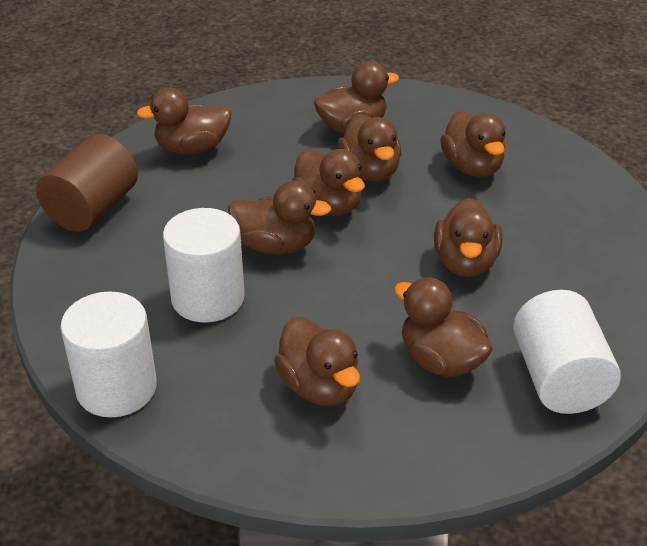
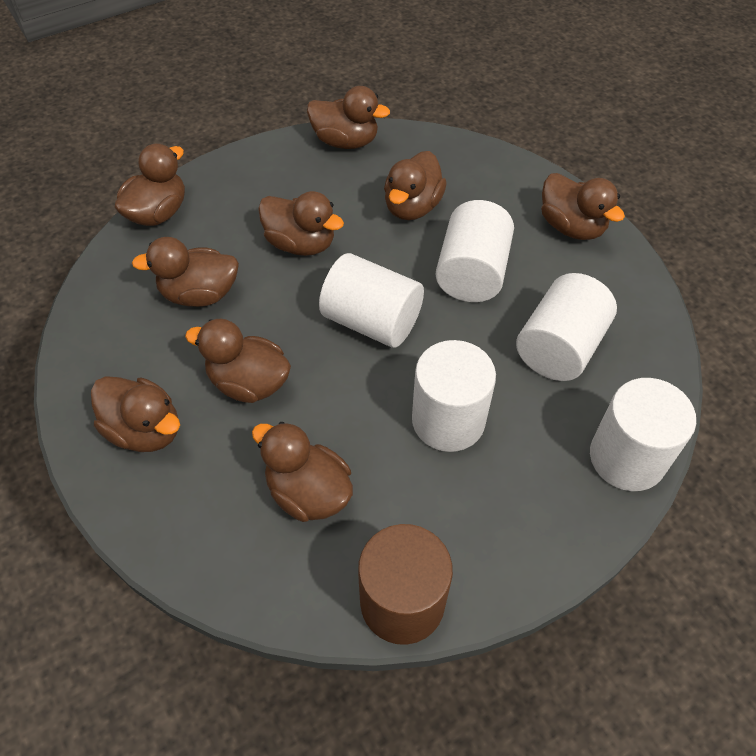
white cylinder: [61,291,157,417] [163,208,245,323] [513,290,621,414] = 3 -> [319,253,424,348] [412,340,496,452] [436,200,514,302] [516,273,617,381] [590,378,696,491] = 5

